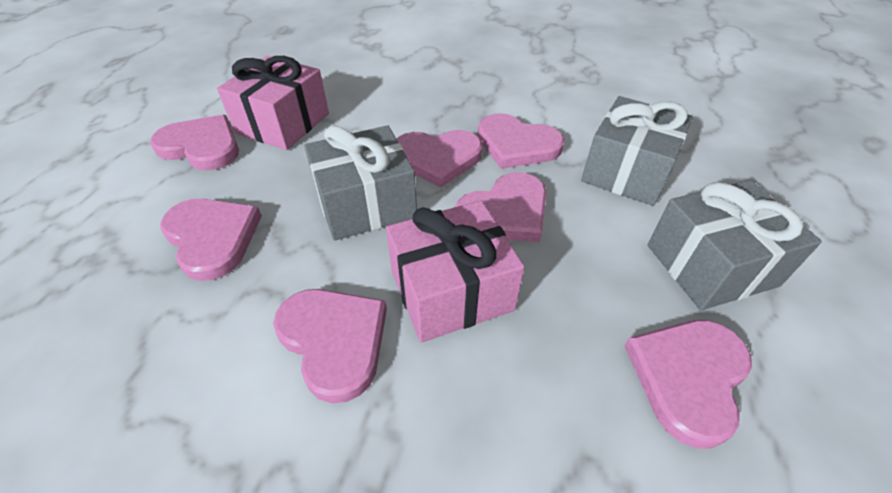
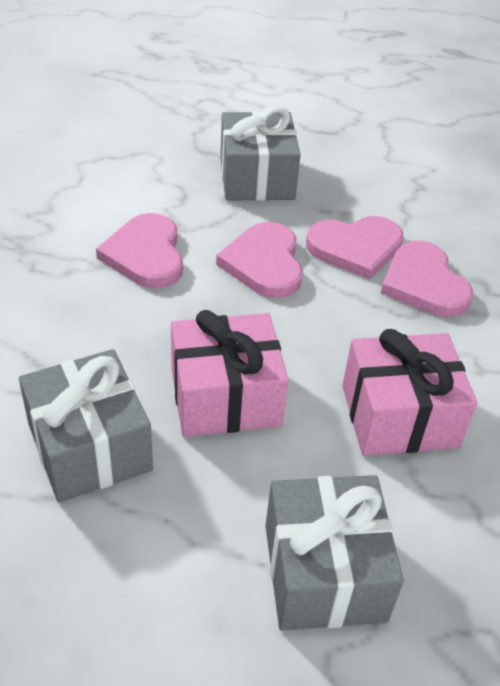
pink heart: [150,115,239,170] [160,199,262,281] [273,289,387,403] [397,130,483,187] [455,172,547,242] [478,113,565,169] [625,320,752,449] = 7 -> [96,213,183,288] [216,222,303,298] [306,216,404,279] [381,240,473,317] = 4

